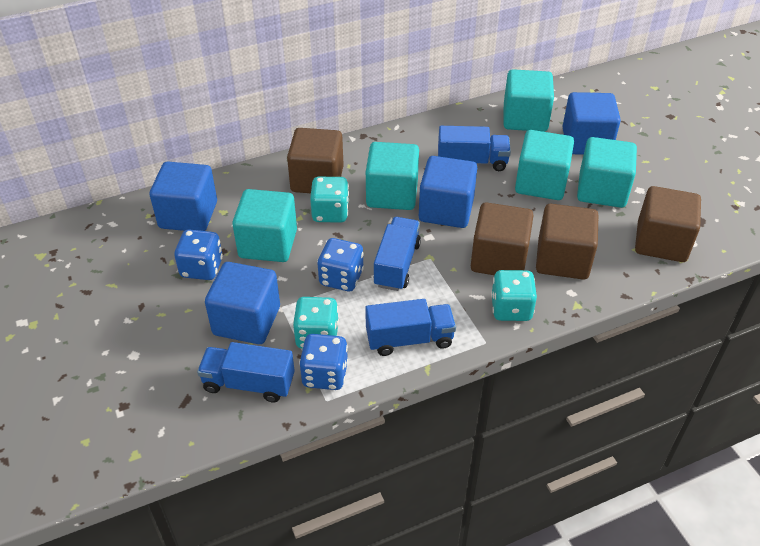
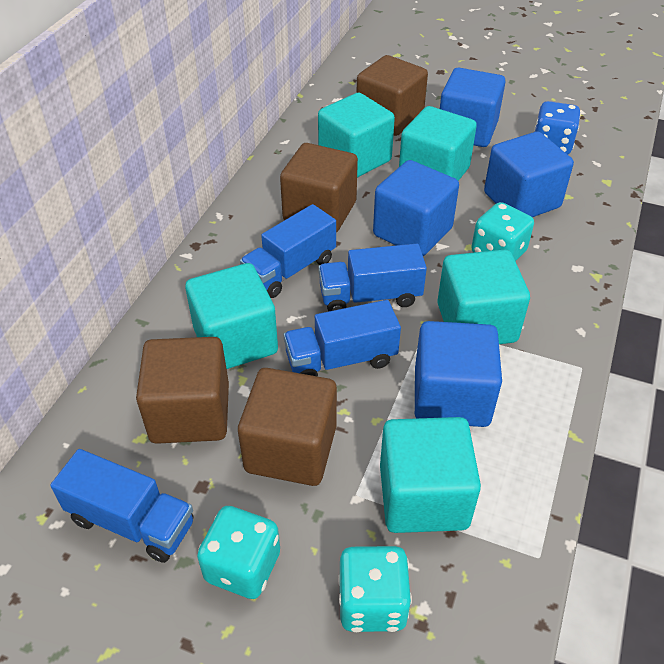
blue dice: [174,229,223,280] [299,334,348,390] [317,238,364,291] = 3 -> [534,101,581,154] = 1

